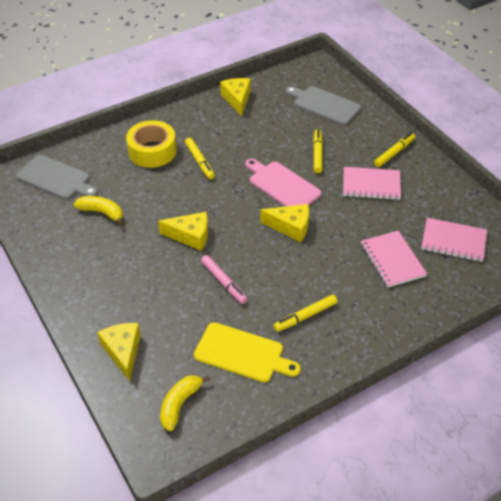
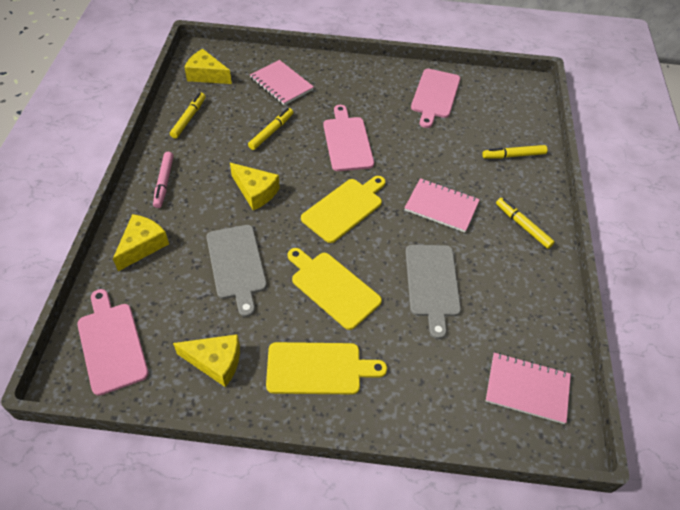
pink cutting board: [245,159,322,207] = 1 -> [77,289,149,396] [323,105,374,171] [411,69,460,128] = 3
yellow banana: [74,196,123,225] [160,375,210,431] = 2 -> none = 0
yellow cutting board: [194,322,301,382] = 1 -> [266,342,387,395] [288,248,382,330] [301,176,386,243] = 3
yellow tape: [126,120,177,168] = 1 -> none = 0

